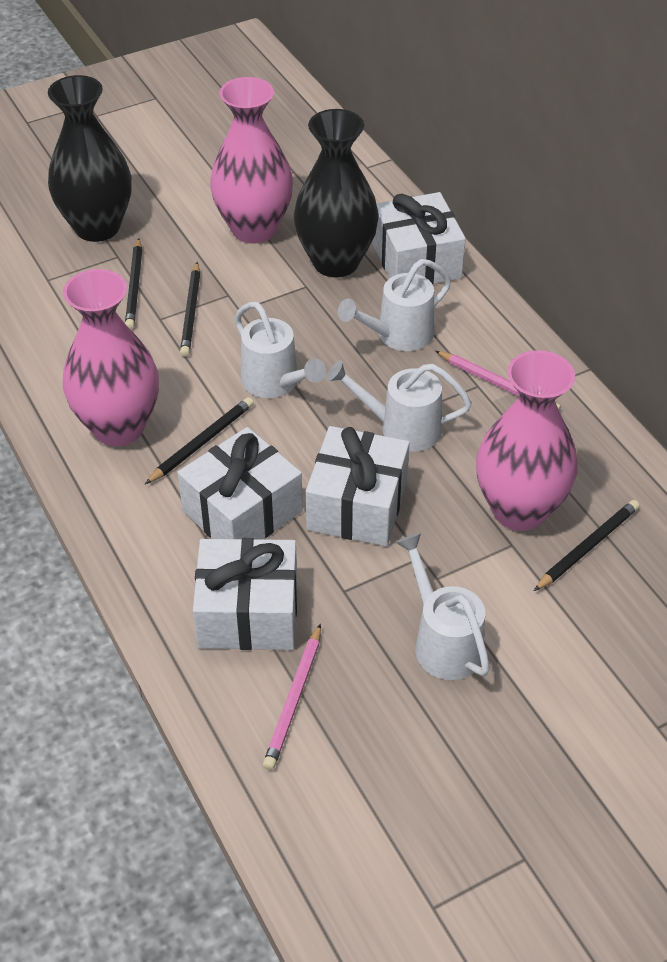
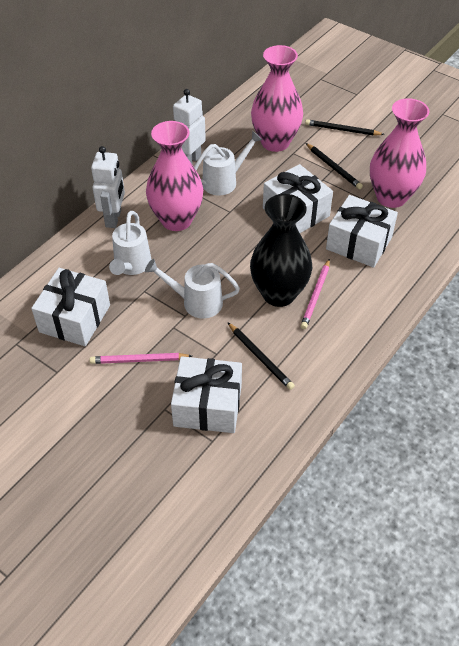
black pencil: [125,238,142,330] [145,397,254,484] [180,262,200,357] [534,500,639,591] = 4 -> [227,322,295,390] [305,119,385,136] [306,143,363,189] = 3
black vase: [48,75,132,242] [294,109,379,278] = 2 -> [250,194,312,307] = 1
white robot: none = 0 -> [91,146,125,228] [173,89,206,164] = 2
white watering can: [235,302,326,398] [326,360,472,451] [338,259,451,351] [396,533,490,680] = 4 -> [109,211,152,275] [145,259,240,318] [194,131,263,195] = 3

